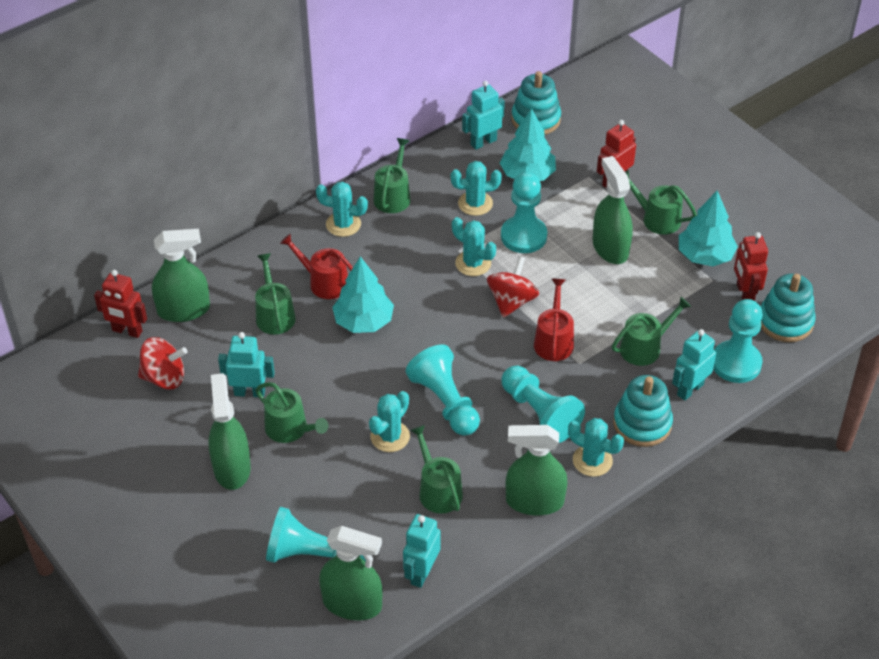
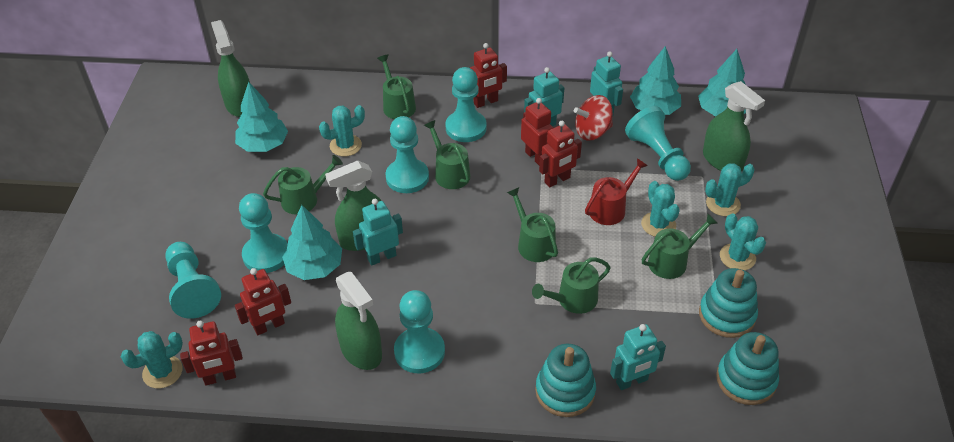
green spray bottle: [152,229,210,322] [209,373,251,490] [319,526,383,620] [505,425,568,515] [593,156,633,264] = 5 -> [211,20,250,117] [325,161,382,251] [335,272,382,370] [703,81,765,171] = 4
red robot: [94,270,147,338] [597,120,636,188] [734,232,768,301] = 3 -> [180,321,243,386] [235,268,291,335] [470,43,507,108] [521,98,553,165] [539,121,582,187] = 5
red spinning top: [138,337,187,389] [487,256,539,318] = 2 -> [574,95,613,141] = 1
red watering can: [280,234,353,299] [534,279,574,361] = 2 -> [585,158,648,225] = 1
turquoise pawn: [266,507,366,563] [406,344,480,436] [501,172,547,253] [502,366,585,443] [713,299,763,383] = 5 -> [165,242,221,319] [239,193,288,273] [385,116,429,193] [394,290,445,373] [445,67,487,142] [625,106,691,181] = 6
turquoise tree: [332,256,394,333] [500,108,556,181] [679,191,738,266] = 3 -> [235,82,288,152] [282,205,342,280] [630,46,681,115] [698,49,746,117] = 4

